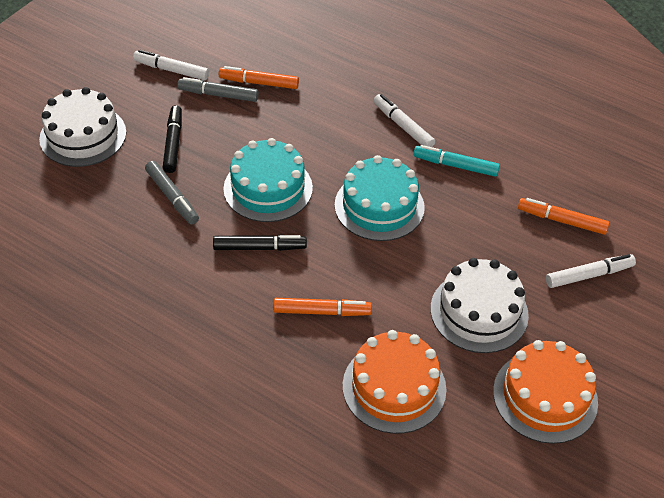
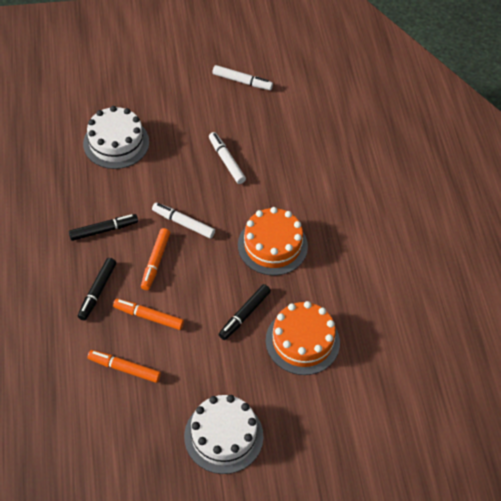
black marker: [162,105,182,173] [213,235,307,251] = 2 -> [69,214,138,241] [78,258,116,320] [219,284,271,340] = 3
grey marker: [145,161,199,224] [177,77,259,102] = 2 -> none = 0
turquoise cake: [223,138,313,222] [335,155,425,241] = 2 -> none = 0
turquoise marker: [413,145,500,177] = 1 -> none = 0

